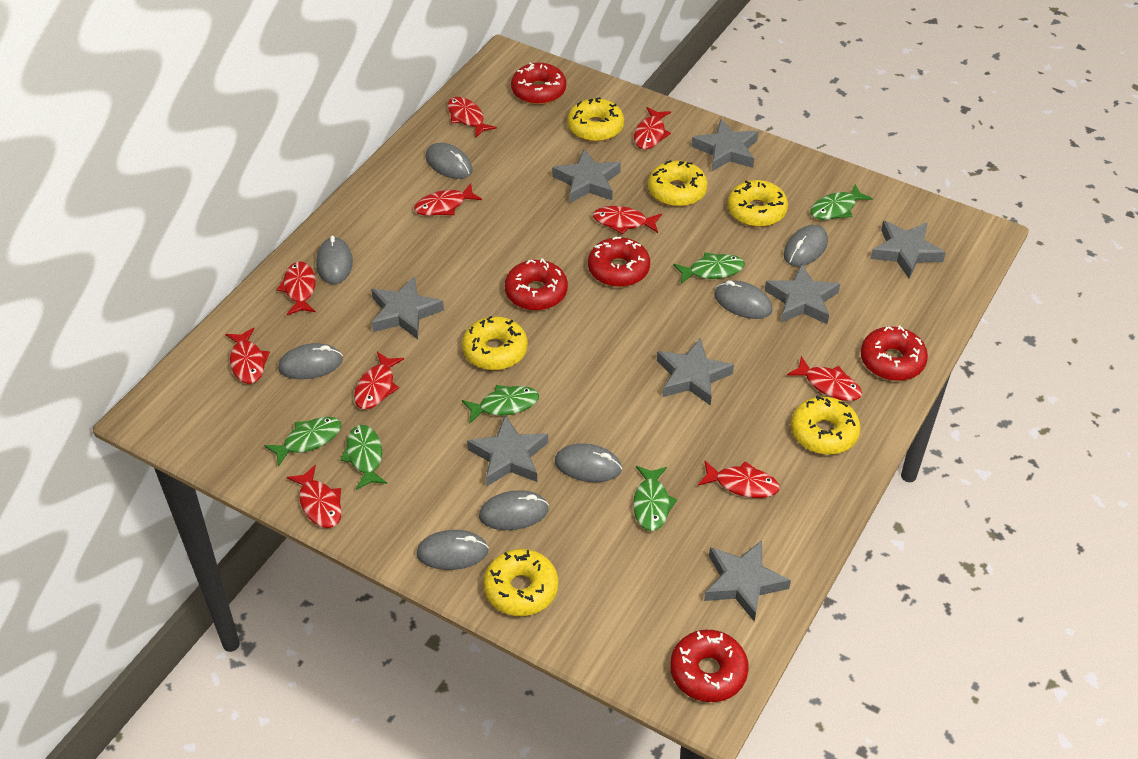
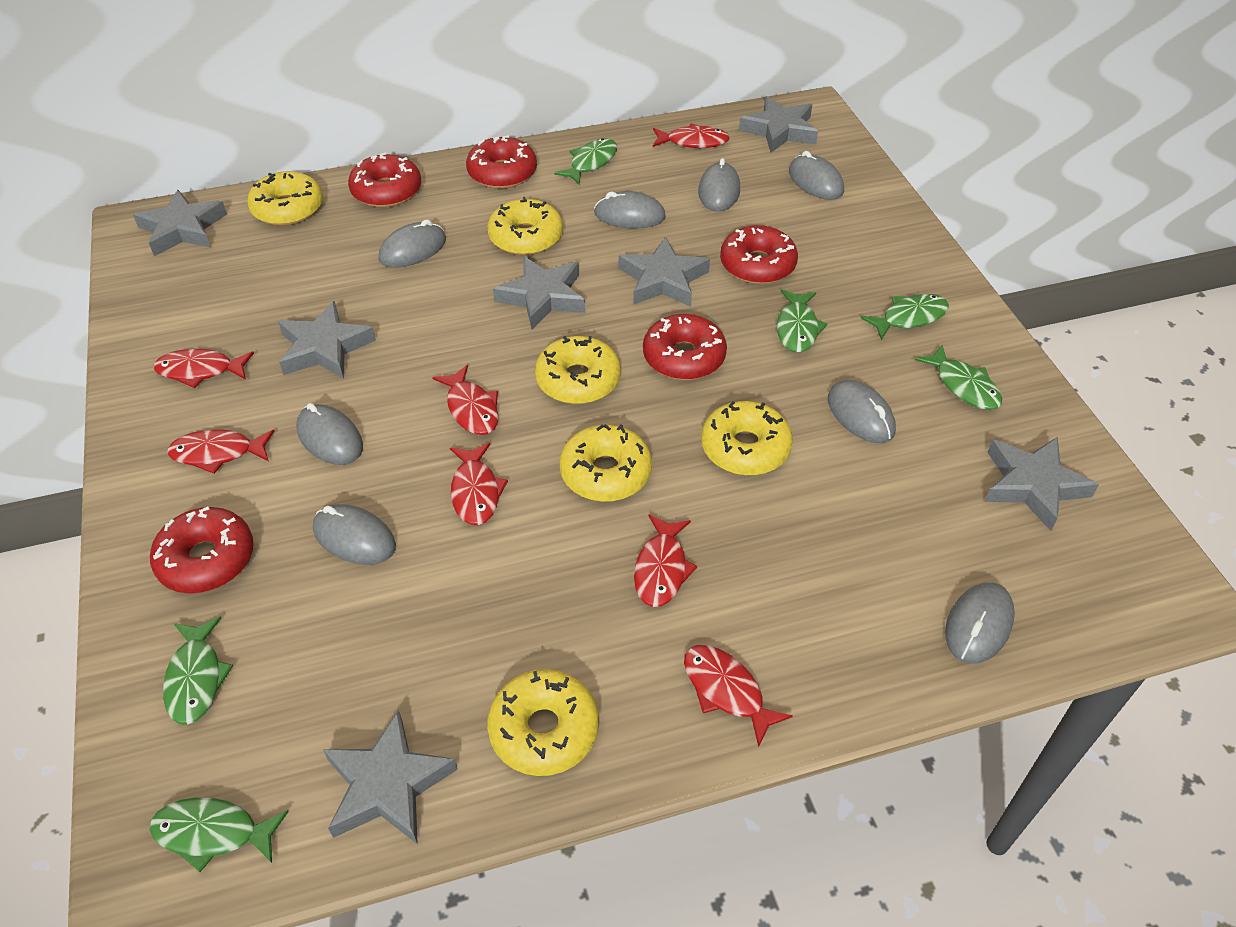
grey star: [371,276,444,339] [467,415,548,486] [552,149,621,203] [657,338,734,406] [691,119,758,171] [704,540,791,622] [765,263,840,324] [871,221,946,278] = 8 -> [133,190,227,256] [278,301,376,379] [323,710,458,844] [493,256,585,329] [619,237,710,307] [739,96,818,153] [985,437,1099,531] = 7
red fish: [225,328,270,384] [277,261,316,315] [287,465,342,528] [354,352,404,409] [414,183,482,216] [448,97,497,138] [593,206,662,234] [634,107,671,149] [698,461,780,498] [787,356,862,401] = 10 -> [154,348,254,388] [167,429,274,474] [432,365,499,435] [450,443,508,525] [634,515,697,607] [653,123,730,148] [684,645,793,747] = 7

